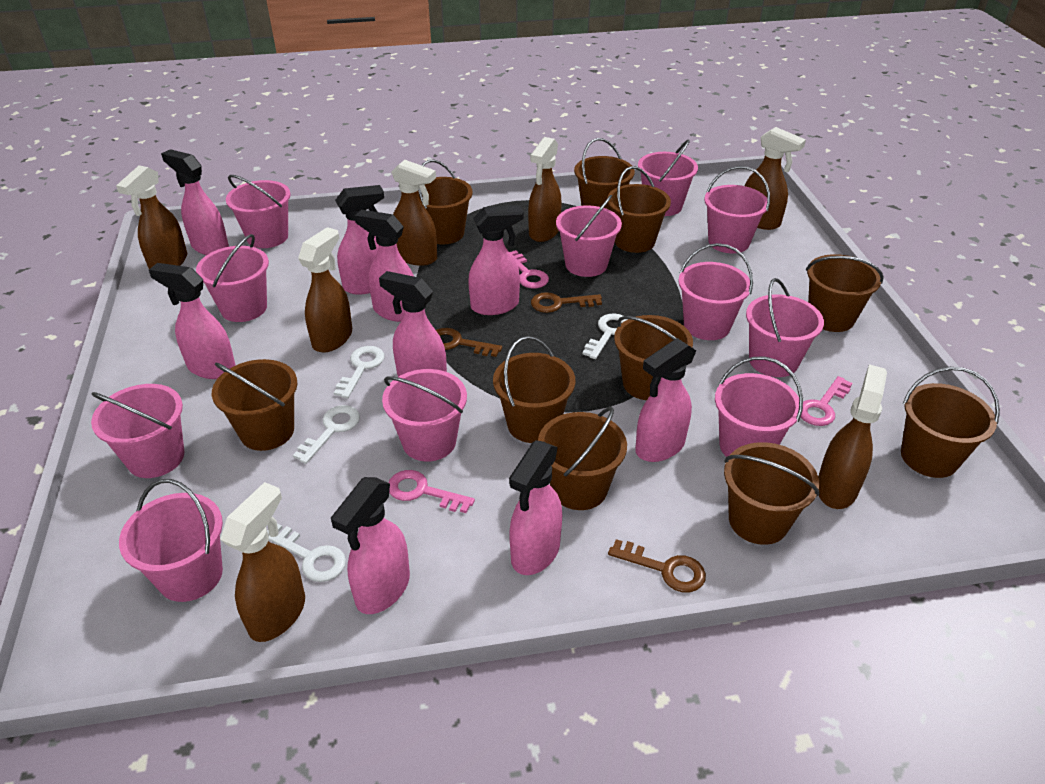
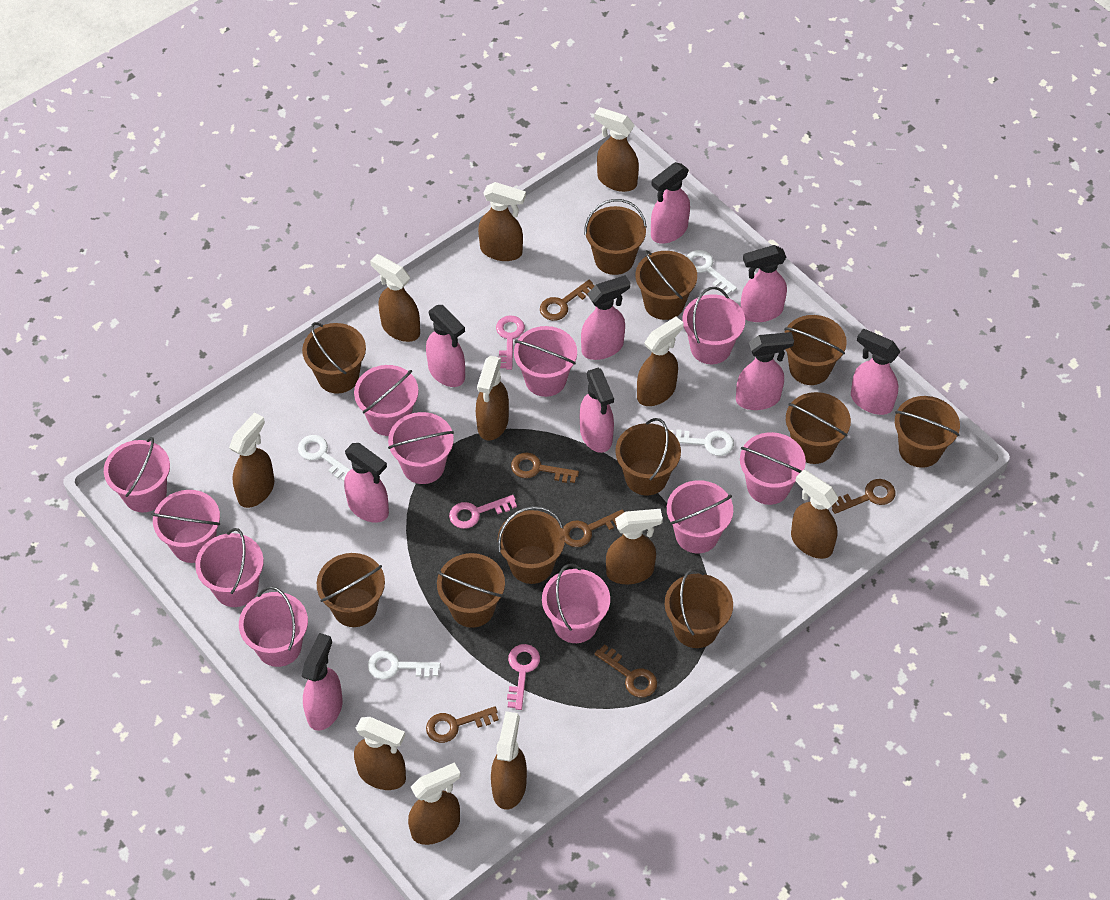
brown bucket: [212,359,297,451] [418,160,473,244] [493,336,575,443] [538,407,627,510] [574,138,635,210] [607,166,671,253] [614,315,693,400] [724,442,820,545] [806,254,884,332] [901,367,1000,478] = 10 -> [302,322,366,394] [317,553,385,627] [437,553,505,628] [498,506,565,584] [584,199,647,275] [615,418,681,496] [635,250,697,320] [665,568,733,648] [784,315,847,385] [786,392,851,464] [895,396,960,468] = 11
brown key: [436,328,502,357] [531,292,602,313] [608,539,706,593] = 3 -> [426,706,499,743] [511,452,579,483] [540,280,594,321] [563,509,624,547] [594,644,657,698] [832,479,895,514] = 6
brown spray bottle: [116,165,187,269] [220,482,305,642] [298,227,352,352] [391,160,437,266] [528,137,562,242] [745,127,806,230] [818,364,887,509] = 7 -> [229,412,274,508] [354,717,406,790] [370,254,420,342] [408,762,461,845] [476,356,509,441] [478,182,526,261] [491,711,527,810] [594,107,639,192] [606,509,663,584] [637,316,684,406] [791,469,838,559] = 11

